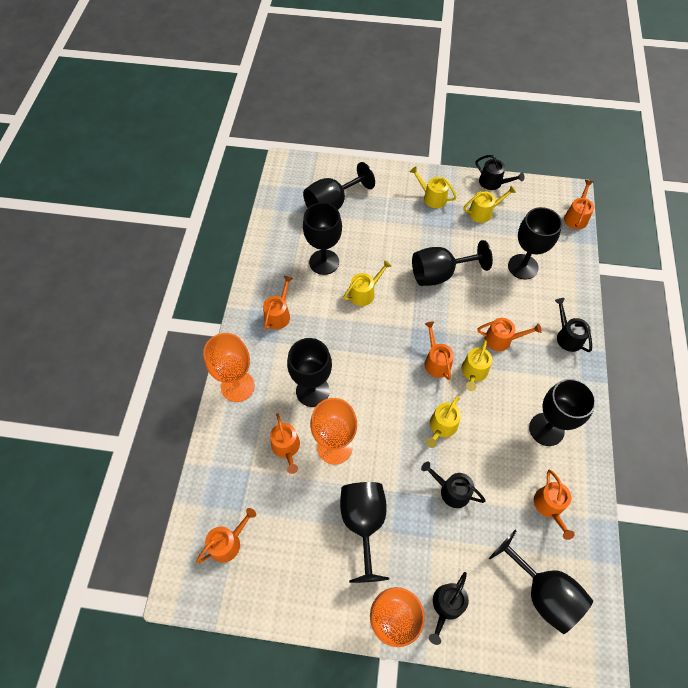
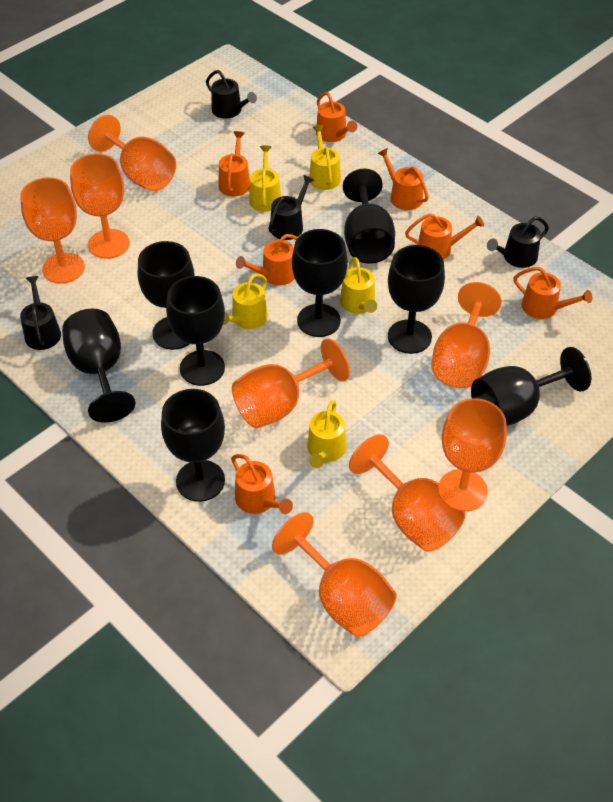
orange goblet: [203,333,255,402] [310,398,357,465] [370,587,425,647] = 3 -> [20,177,85,283] [70,154,130,259] [88,115,176,191] [232,338,350,428] [272,512,397,637] [349,434,466,552] [431,282,502,388] [439,398,507,511] = 8

